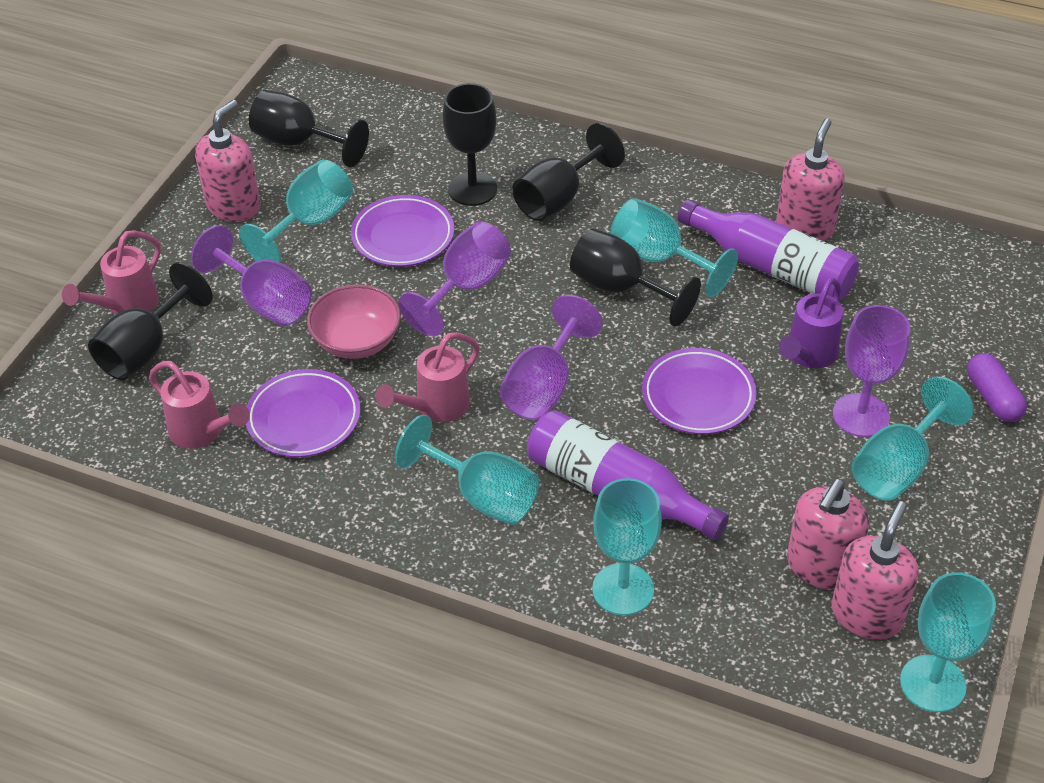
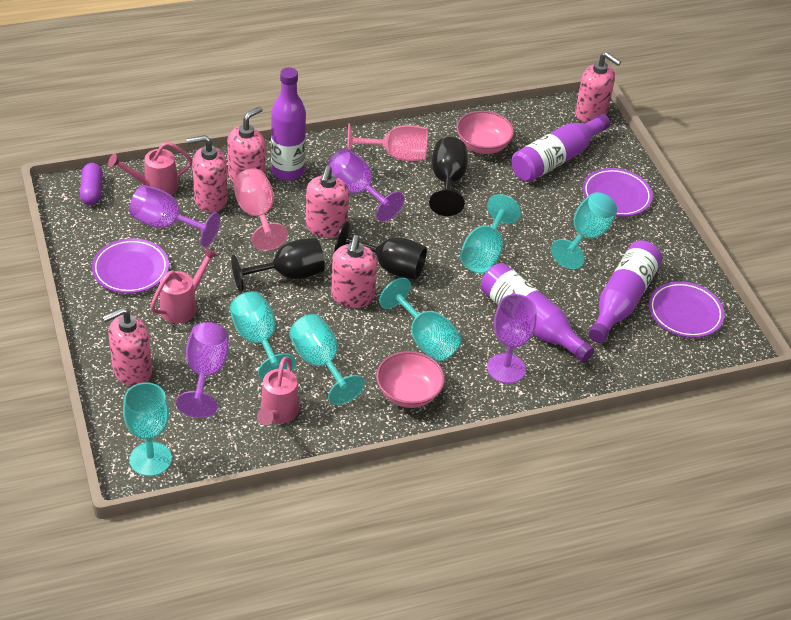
black goblet: [88,262,213,380] [249,90,369,167] [443,83,497,206] [512,123,625,221] [570,228,701,327] = 5 -> [231,238,325,292] [335,221,427,280] [429,137,468,216] = 3
pink bowl: [307,284,401,359] = 1 -> [376,351,445,408] [456,111,514,154] = 2
pink goblet: none = 0 -> [234,168,288,251] [347,123,427,161] = 2
pink soap dispenser: [195,100,260,222] [776,118,845,241] [787,479,869,590] [832,501,919,640] = 4 -> [102,307,152,386] [186,135,228,213] [227,106,266,183] [306,165,349,238] [331,235,377,308] [575,52,621,123] = 6
purple bottle: [527,410,729,540] [678,199,859,301] = 2 -> [271,67,306,181] [481,263,594,363] [512,114,610,182] [589,240,662,343] = 4
purple watering can: [779,278,844,368] = 1 -> none = 0

